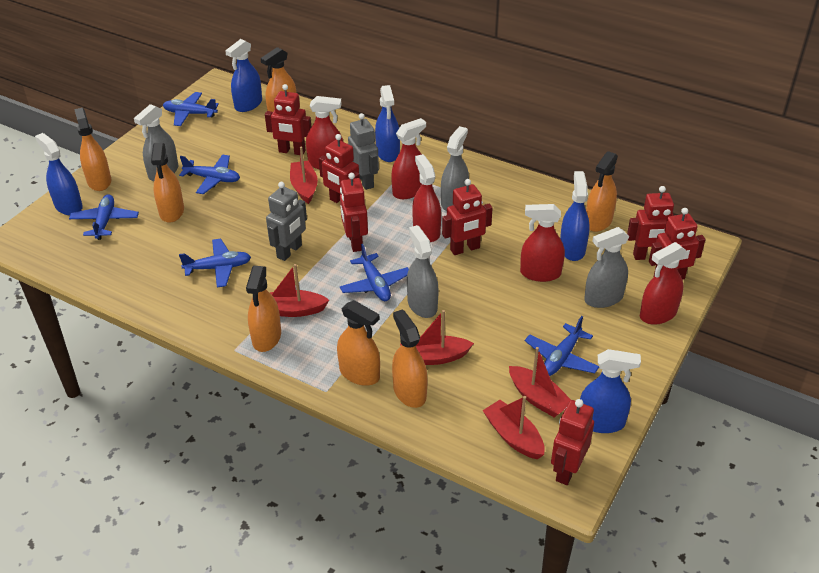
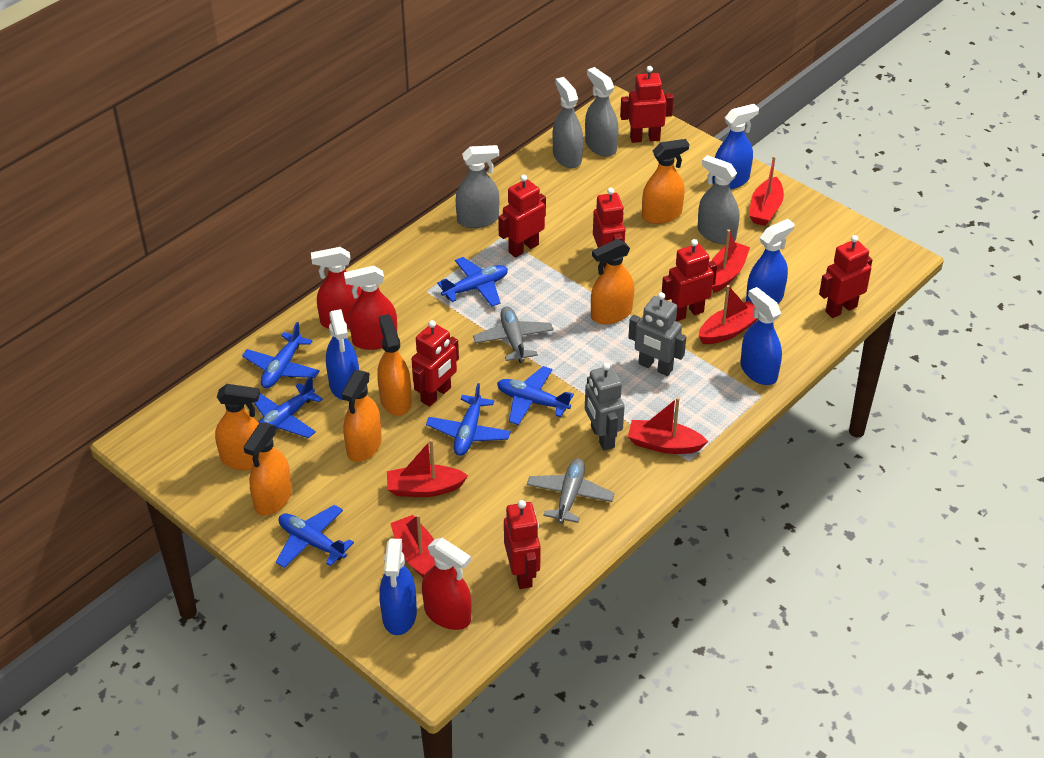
grey plane: none = 0 -> [473,307,553,363] [527,458,615,524] = 2
orange spray bottle: [74,108,111,191] [151,142,184,223] [246,266,281,352] [260,47,297,112] [337,300,380,386] [392,309,428,408] [586,151,618,232] = 7 -> [215,384,260,470] [243,423,292,516] [341,370,382,462] [377,314,412,416] [591,239,634,324] [642,139,689,224] = 6
red boat: [269,264,329,317] [290,147,318,204] [400,310,474,365] [482,396,545,459] [509,347,571,417] = 5 -> [387,439,468,497] [390,514,435,577] [628,397,708,454] [699,285,758,344] [711,230,750,293] [749,156,784,226] = 6
red spray bottle: [306,96,343,169] [391,118,426,199] [412,154,441,242] [520,204,565,282] [640,242,687,325] = 5 -> [311,247,362,330] [344,265,397,350] [422,538,472,630] = 3

